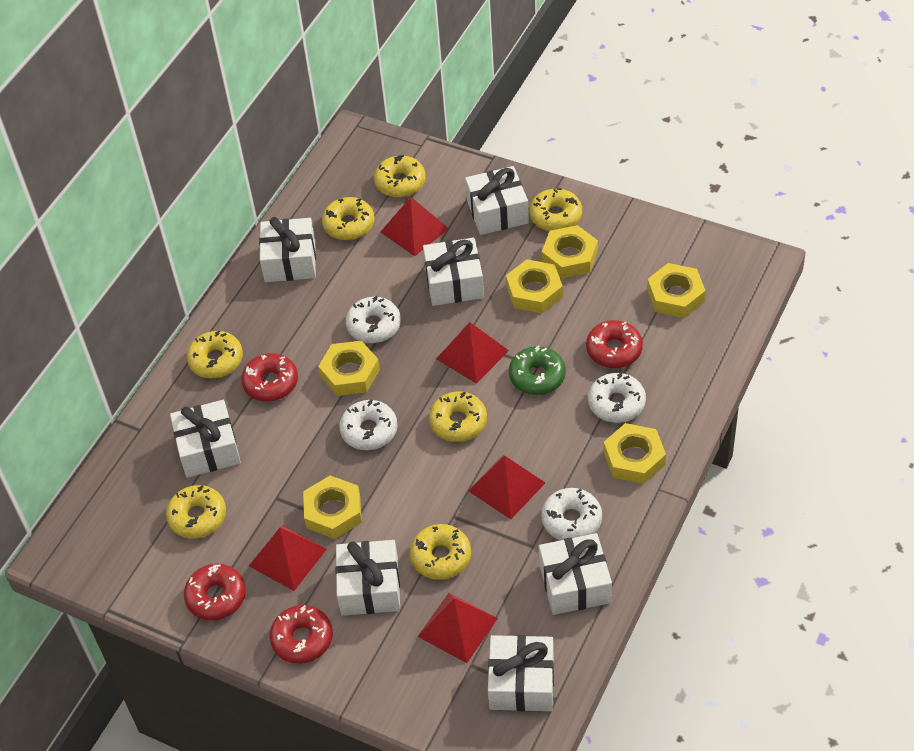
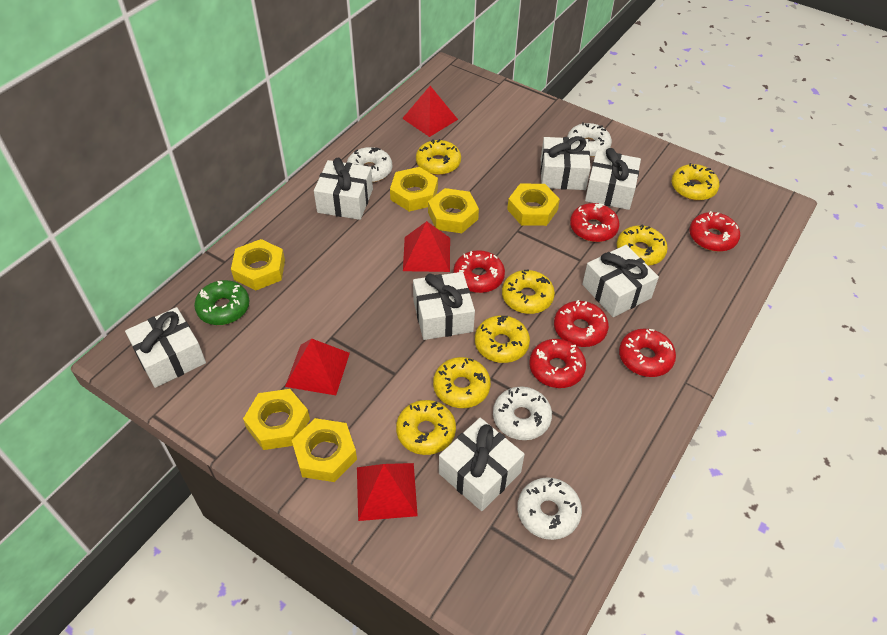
red donut: [184,564,246,620] [241,353,298,402] [269,605,333,664] [586,320,643,368] = 4 -> [453,250,505,293] [529,339,586,388] [554,300,609,347] [570,203,620,242] [619,329,676,377] [689,211,740,252] = 6
red pyramid: [249,525,327,591] [381,197,449,256] [418,593,498,663] [436,322,509,384] [468,455,545,519] = 5 -> [285,339,350,395] [357,463,418,521] [402,86,458,137] [403,221,450,272] = 4

